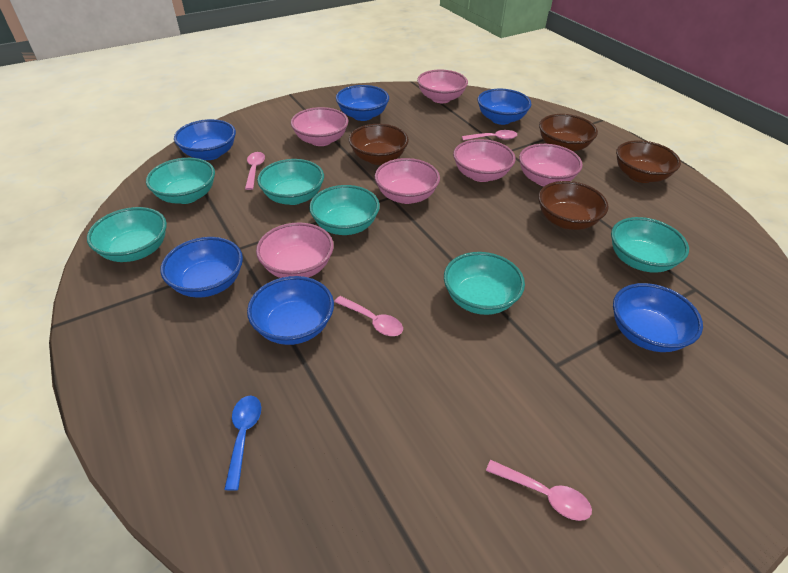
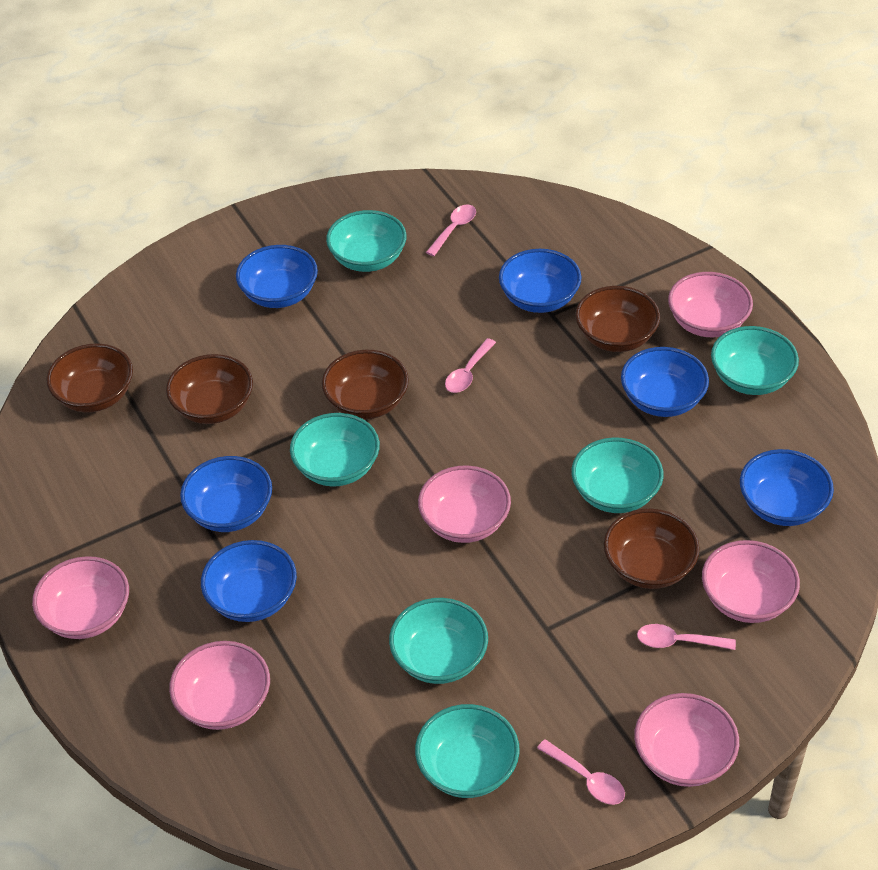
blue spoon: [224,395,261,491] = 1 -> none = 0
brown bowl: [349,124,409,165] [538,181,609,230] [539,114,598,151] [616,140,681,183] = 4 -> [46,344,133,413] [166,354,253,424] [322,350,409,419] [575,286,660,352] [604,508,700,589] = 5

